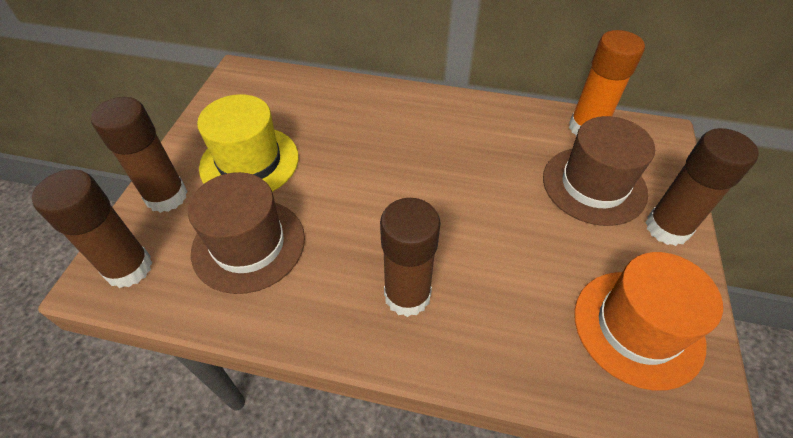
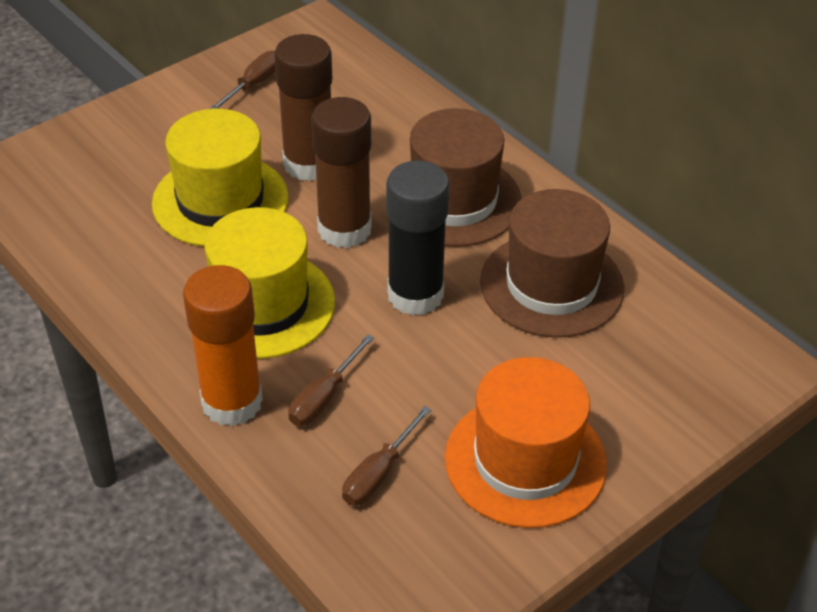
black glue stick: none = 0 -> [386,161,450,316] = 1
brown glue stick: [32,169,153,288] [91,97,188,213] [380,198,441,317] [645,128,759,246] = 4 -> [274,34,332,181] [311,97,371,248] = 2
brown screwdriver: none = 0 -> [209,51,276,109] [288,334,374,426] [342,406,431,506] = 3
yellow hat: [197,94,299,192] = 1 -> [152,109,289,247] [204,207,335,359] = 2

